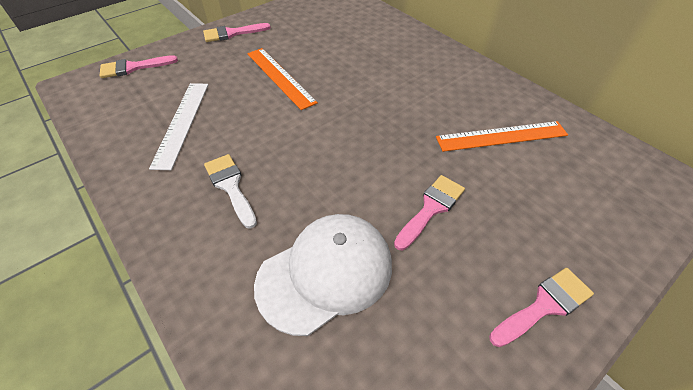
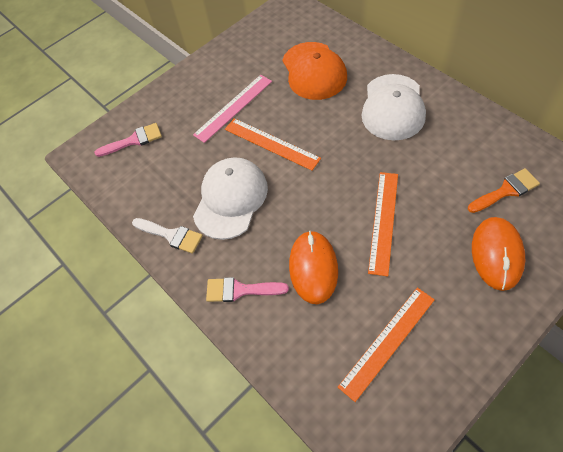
orange brush: none = 0 -> [468,168,540,213] = 1
orange cap: none = 0 -> [282,42,347,100] = 1
orange mouse: none = 0 -> [289,231,338,304] [472,217,525,291] = 2
orange ruler: [247,48,318,110] [436,121,568,152] = 2 -> [225,118,321,171] [338,288,435,402] [368,172,398,276] = 3
pink brush: [99,55,178,78] [203,23,271,42] [394,175,465,250] [489,268,594,347] = 4 -> [94,123,162,157] [206,277,289,302] = 2
pink ruler: none = 0 -> [193,75,272,143] = 1
white cap: [254,214,392,336] = 1 -> [193,157,268,240] [362,74,426,140] = 2
white ruler: [149,83,208,170] = 1 -> none = 0

